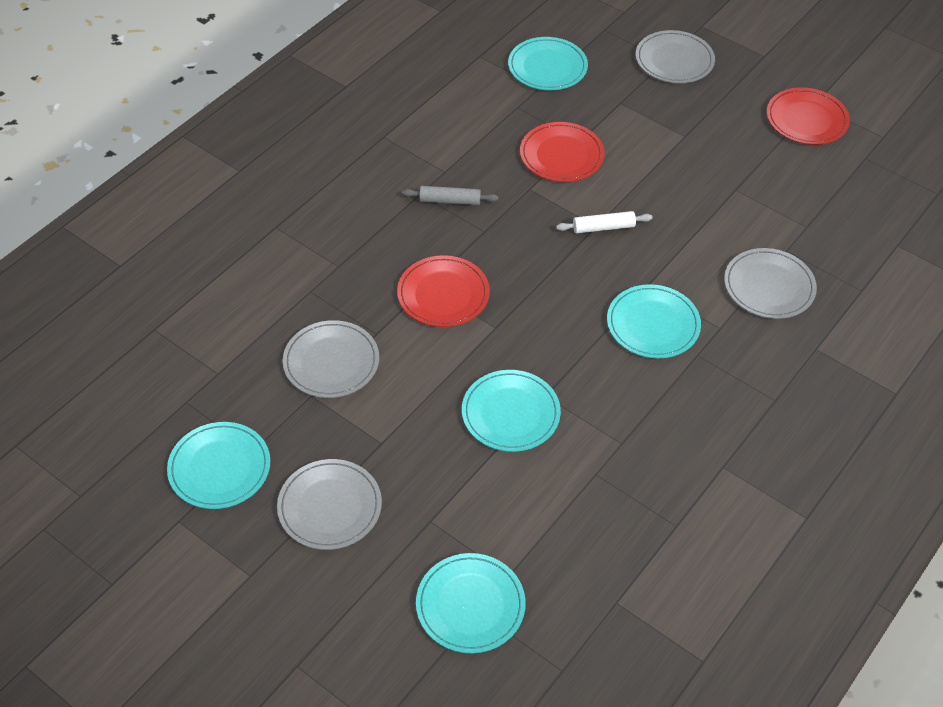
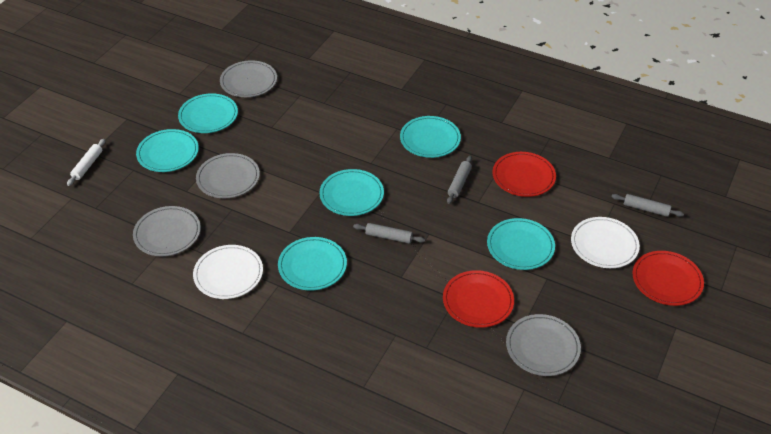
grey rolling pin: [402,186,498,205] = 1 -> [353,223,425,244] [447,156,472,204] [612,194,684,217] = 3
turquoise plate: [167,422,270,509] [416,553,526,653] [462,370,561,452] [508,37,588,90] [607,284,701,359] = 5 -> [136,129,199,172] [178,93,238,133] [278,237,347,290] [319,169,384,216] [400,116,461,158] [487,218,555,270] = 6
white plate: none = 0 -> [193,245,263,299] [571,217,640,268] = 2

